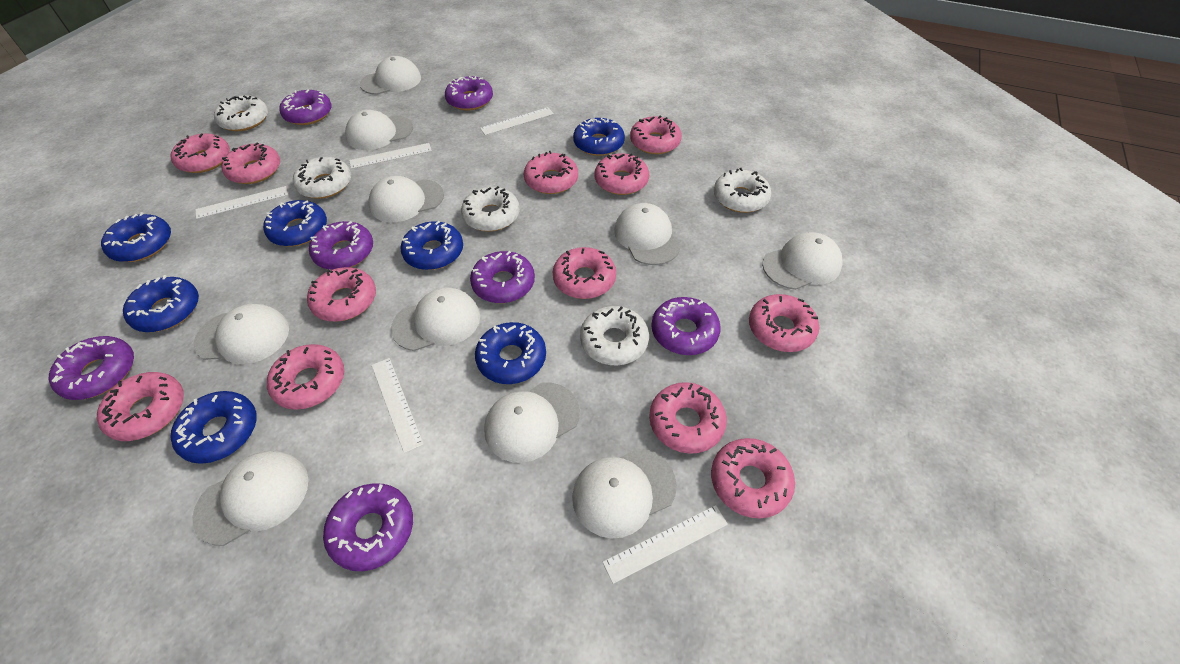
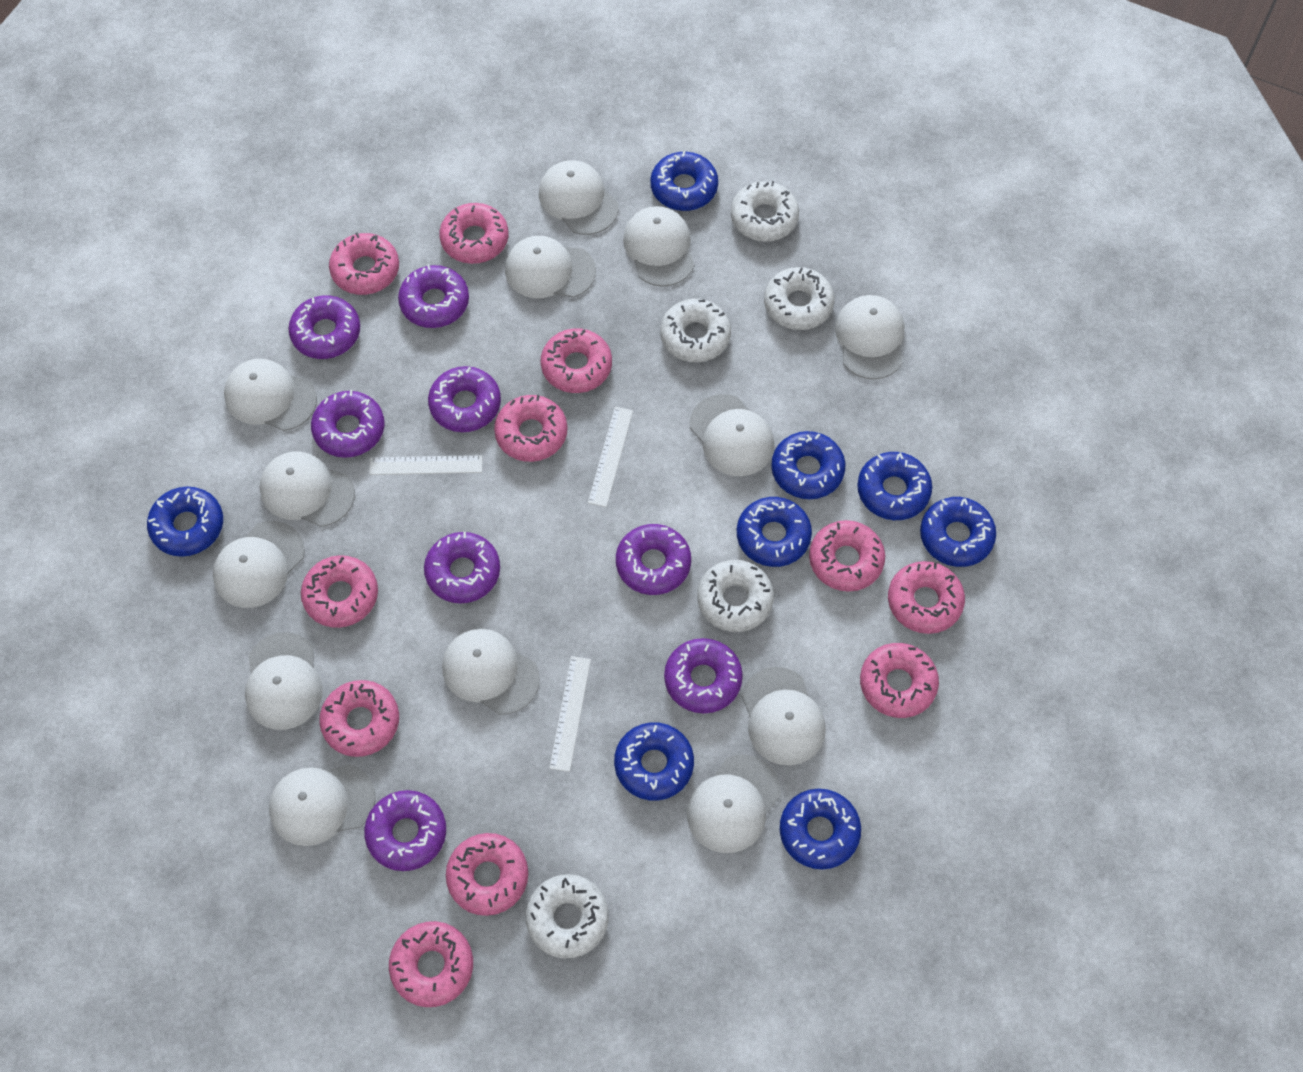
blue donut: [101,212,171,262] [123,275,199,332] [170,391,257,464] [263,200,327,246] [400,221,463,270] [475,322,546,384] [573,118,625,156] = 7 -> [147,487,223,557] [614,722,694,801] [650,151,718,211] [737,497,812,567] [771,431,846,499] [780,789,861,870] [857,452,932,520] [920,497,996,567] = 8
pink donut: [97,372,184,441] [170,133,230,173] [221,142,280,184] [267,344,344,410] [307,267,376,322] [524,151,578,194] [552,247,616,299] [595,153,649,195] [630,116,682,154] [649,382,727,454] [711,438,795,519] [749,294,819,352] = 12 -> [301,555,378,628] [319,680,399,757] [329,233,399,295] [389,921,473,1007] [439,203,509,264] [446,833,528,916] [494,395,567,462] [541,328,612,393] [809,520,885,592] [860,643,939,718] [888,561,965,634] = 11
purple donut: [49,336,134,400] [279,90,332,125] [309,221,373,270] [323,483,413,571] [445,76,493,111] [470,251,535,303] [651,297,721,355] = 7 -> [288,295,360,359] [311,390,385,458] [364,790,446,871] [398,264,469,328] [424,532,500,603] [428,366,501,432] [616,524,691,595] [664,638,743,714] = 8
white cap: [192,451,309,546] [194,304,289,364] [345,110,413,150] [360,56,421,95] [368,176,444,222] [391,288,480,351] [484,382,580,463] [572,448,677,539] [614,203,681,265] [762,232,843,290] = 10 -> [213,521,305,608] [224,359,317,431] [245,632,323,730] [259,452,355,527] [269,764,375,846] [442,629,540,715] [505,236,596,298] [539,160,618,235] [623,206,695,287] [687,755,781,853] [690,394,774,476] [741,667,826,766] [835,295,905,379] = 13
white ruler: [195,186,288,219] [349,143,432,169] [371,358,424,453] [480,107,554,135] [603,505,728,584] = 5 -> [369,455,483,475] [549,656,591,772] [588,407,633,507] = 3

